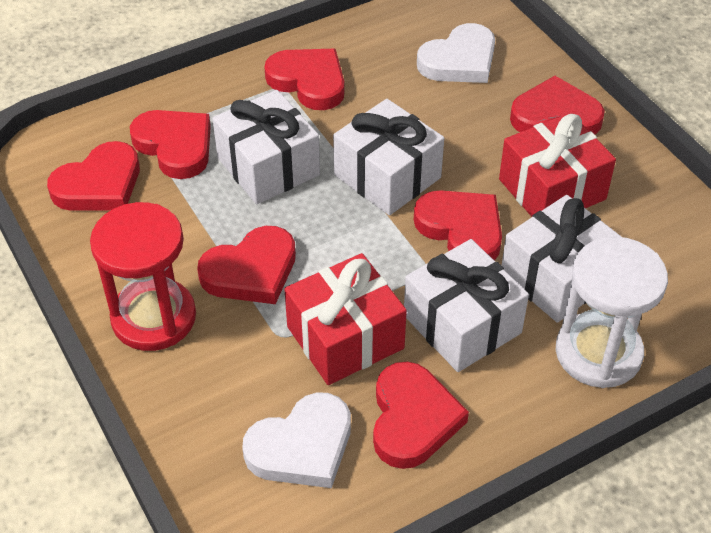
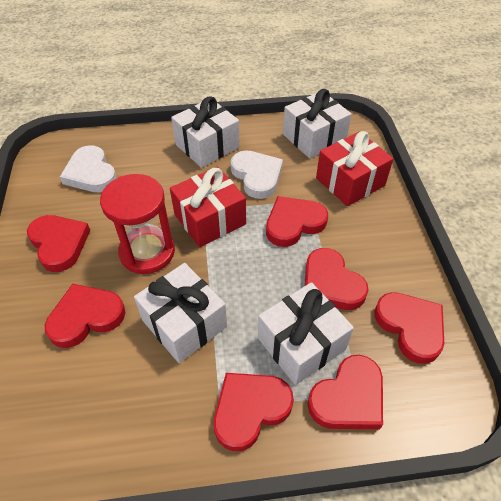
white hourglass: [556,237,668,388] = 1 -> none = 0

